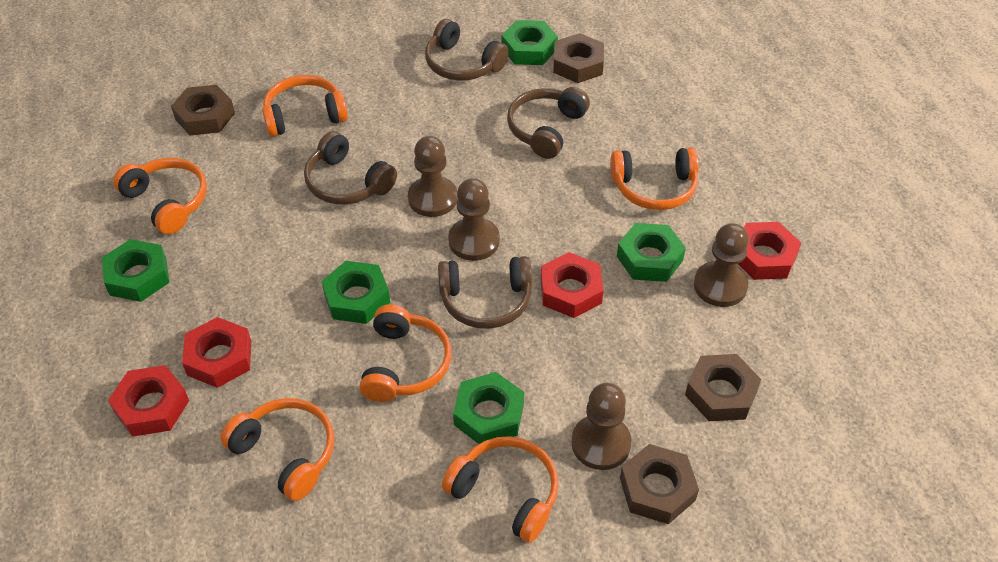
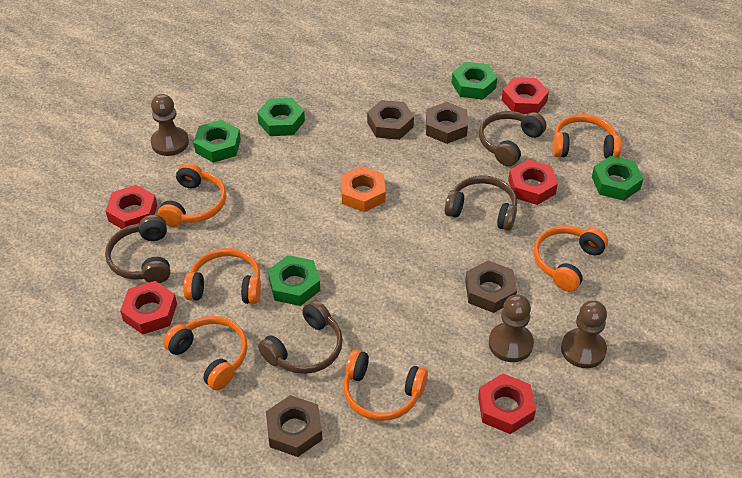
brown pawn: [408,136,458,217] [448,178,500,261] [571,383,631,470] [694,223,749,307] = 4 -> [151,94,189,156] [489,294,534,362] [561,300,607,368] = 3
orange nut: none = 0 -> [341,166,386,212] = 1
red nut: [108,365,189,437] [182,317,251,388] [541,252,604,318] [738,222,801,280] = 4 -> [105,185,157,229] [120,281,177,335] [478,374,536,434] [502,77,549,114] [508,159,558,205] = 5

